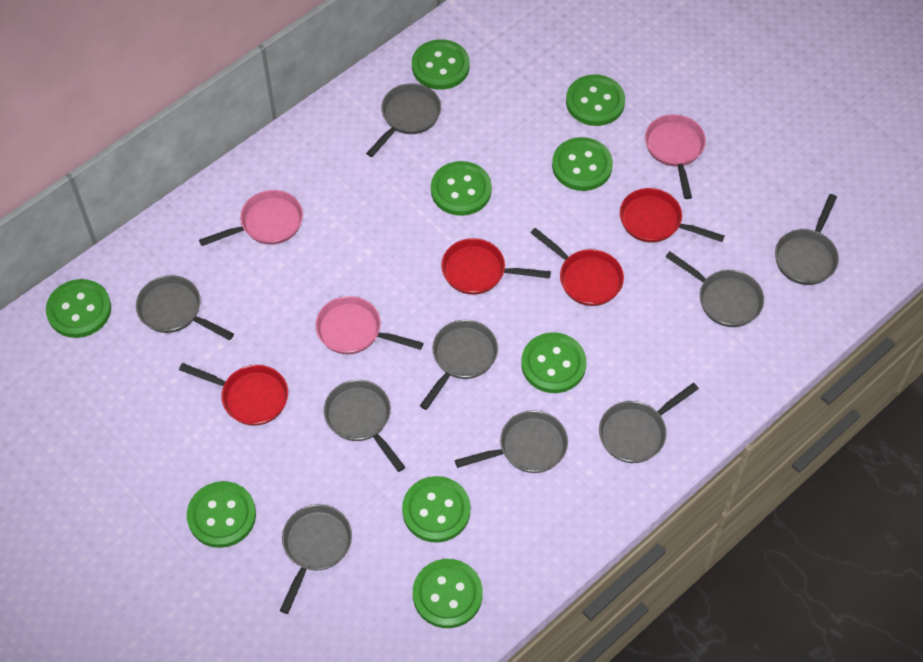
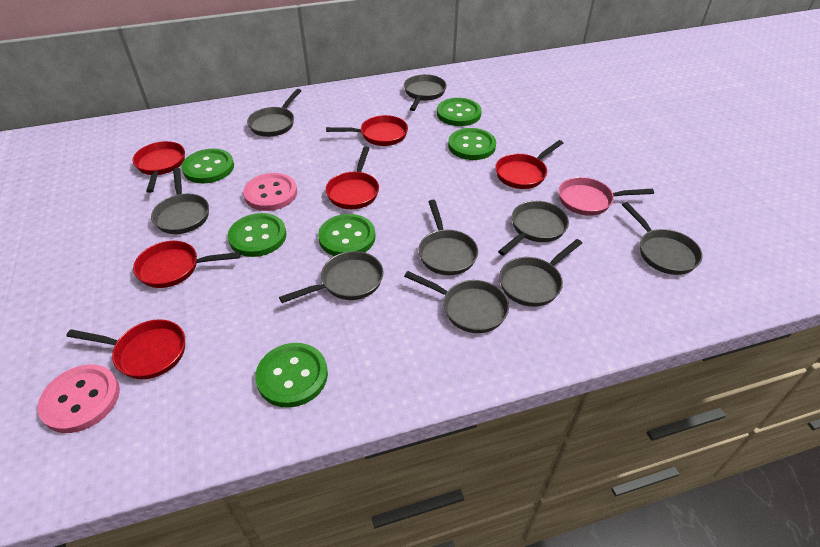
green button: [46,279,111,338] [187,481,256,548] [402,476,470,543] [412,39,470,90] [413,559,483,628] [431,161,492,216] [521,333,586,393] [552,137,613,191] [566,74,625,126] = 9 -> [181,149,234,183] [228,213,286,257] [255,343,328,408] [318,214,376,256] [437,98,482,126] [448,128,496,160] = 6
pink button: none = 0 -> [38,365,120,433] [243,173,297,211] = 2
pink pan: [199,190,303,246] [316,296,423,354] [645,114,706,199] = 3 -> [559,177,654,216] = 1
red pan: [179,363,288,426] [441,238,551,295] [531,228,624,306] [620,188,724,243] = 4 -> [67,319,185,379] [133,141,185,193] [133,241,241,288] [326,115,408,146] [326,147,379,209] [495,140,563,189] = 6

